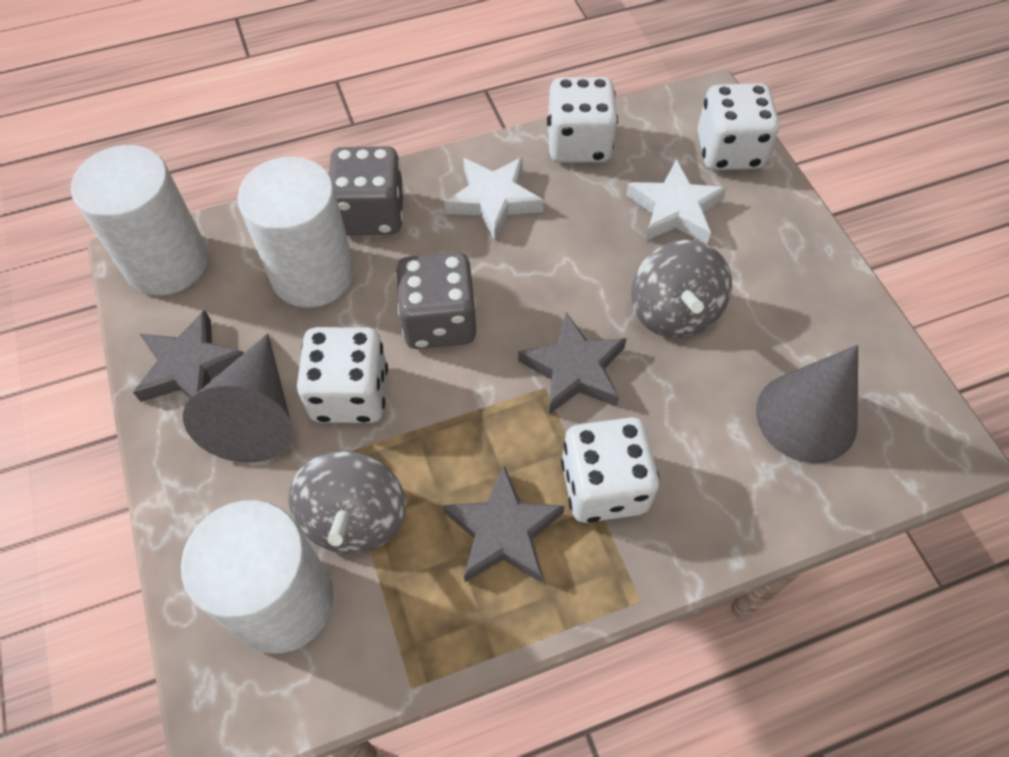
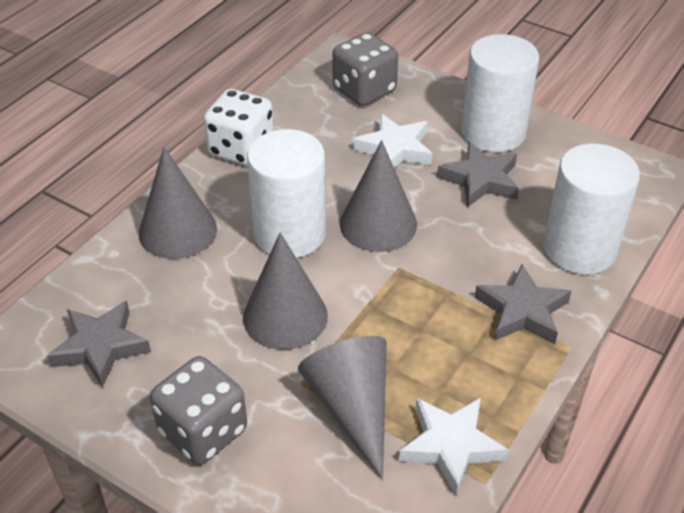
grey cone: [183,333,293,463] [756,345,858,463] = 2 -> [139,147,217,259] [243,232,328,350] [298,336,386,479] [340,140,417,252] = 4
grey spinning top: [289,450,406,554] [631,240,732,338] = 2 -> none = 0
white dice: [297,327,388,423] [547,77,618,163] [561,417,659,523] [697,83,779,170] = 4 -> [204,89,274,166] = 1

